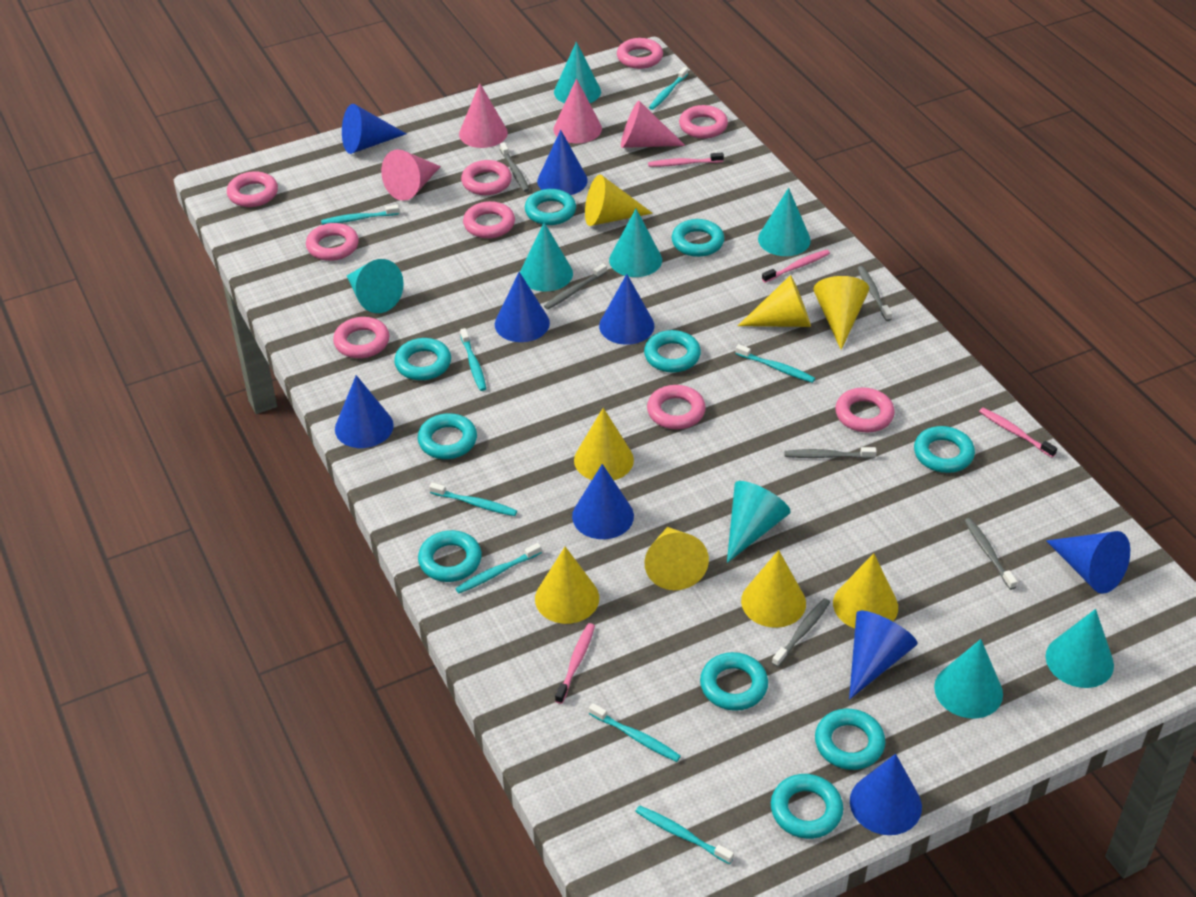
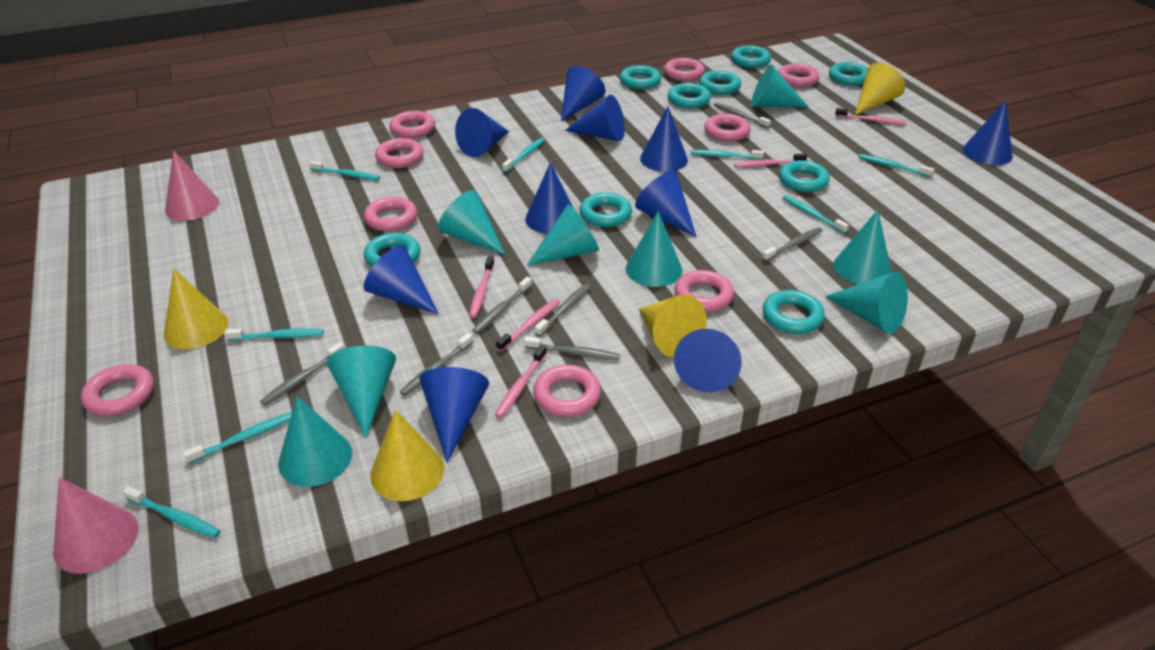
blue cone: [335,375,394,448] [342,104,406,154] [495,272,550,342] [537,130,588,195] [572,464,634,539] [599,274,654,345] [849,611,918,700] [850,754,922,835] [1046,531,1130,594] = 9 -> [364,245,439,314] [419,367,489,463] [455,108,509,157] [525,162,573,234] [561,66,606,121] [565,95,625,141] [635,171,697,237] [640,106,688,172] [674,329,742,392] [963,100,1013,165] = 10
grey toothbrush: [500,143,529,192] [544,264,607,310] [772,598,830,667] [784,447,877,459] [857,266,892,321] [964,518,1017,590] = 6 -> [260,342,344,406] [400,333,474,396] [472,277,532,334] [524,336,620,360] [535,284,591,336] [714,103,771,128] [762,227,823,261] = 7
pink cone: [381,149,441,201] [459,83,508,148] [553,78,602,143] [621,101,686,148] = 4 -> [53,477,138,574] [165,150,219,221] = 2
pink toothbrush: [555,623,595,704] [648,153,724,167] [762,250,830,283] [979,408,1057,457] = 4 -> [469,256,494,318] [495,345,547,418] [496,299,560,352] [734,153,807,167] [835,108,905,125] = 5
turquoise ring: [394,338,451,380] [418,413,477,459] [418,530,482,582] [525,189,576,225] [644,330,701,373] [671,219,724,257] [700,652,768,711] [771,774,843,839] [815,709,885,770] [914,426,975,473] = 10 -> [364,233,421,267] [580,192,632,227] [620,65,661,89] [668,83,711,108] [699,70,741,95] [731,45,771,68] [763,290,825,334] [779,160,830,192] [829,62,868,86] = 9
yellow cone: [535,547,599,624] [574,408,634,480] [585,175,653,226] [644,527,709,590] [738,275,811,327] [741,550,806,628] [813,276,869,350] [833,553,898,628] = 8 -> [164,269,228,349] [370,409,444,501] [639,295,707,357] [855,62,905,115] = 4

